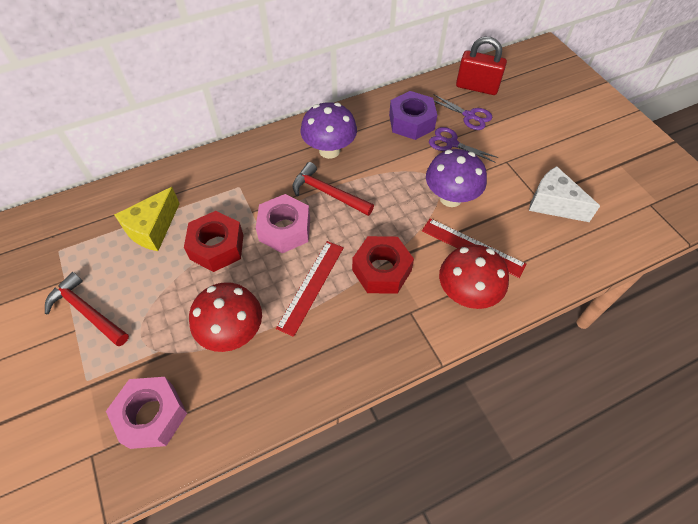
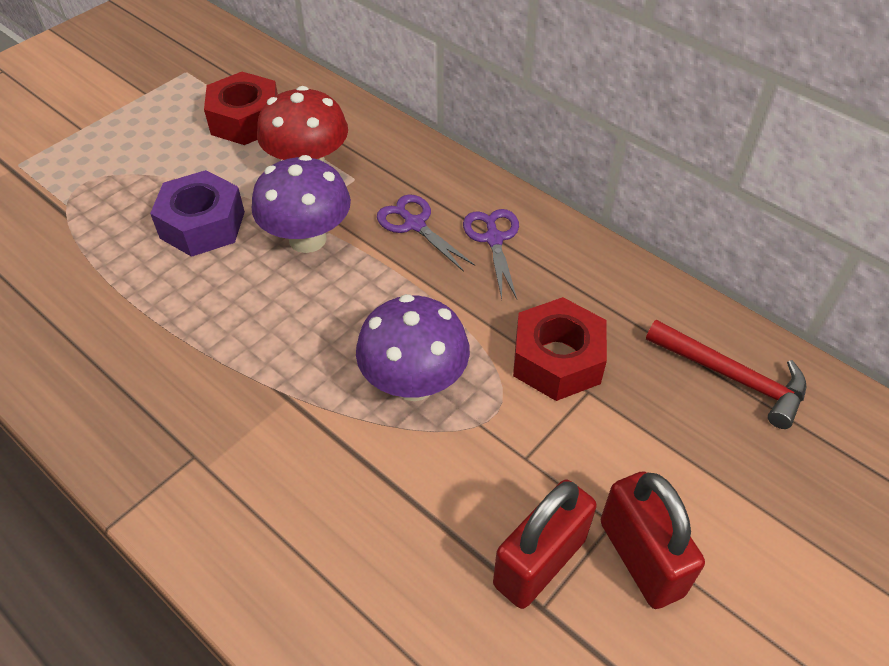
pink nut: [106,377,187,449] [256,194,310,253] = 2 -> none = 0
red hammer: [45,272,129,346] [292,162,374,216] = 2 -> [646,320,806,429] = 1
red mushroom: [189,282,262,352] [439,244,509,309] = 2 -> [257,86,348,162] = 1
red padlock: [456,37,507,95] = 1 -> [493,480,597,609] [601,471,705,609] = 2
red ruler: [276,241,344,337] [422,218,526,278] = 2 -> none = 0
white cheese: [529,166,600,222] = 1 -> none = 0
yellow cheese: [114,187,180,251] = 1 -> none = 0

